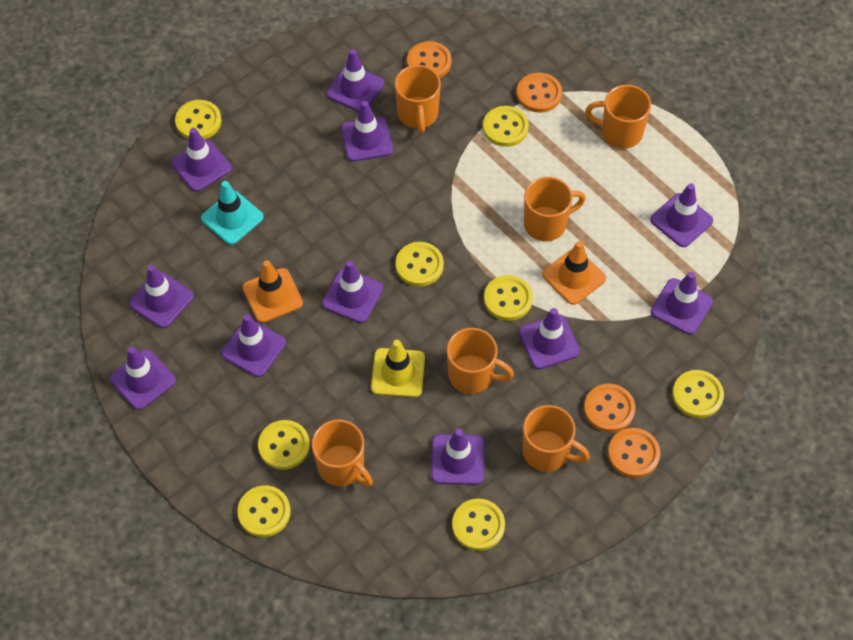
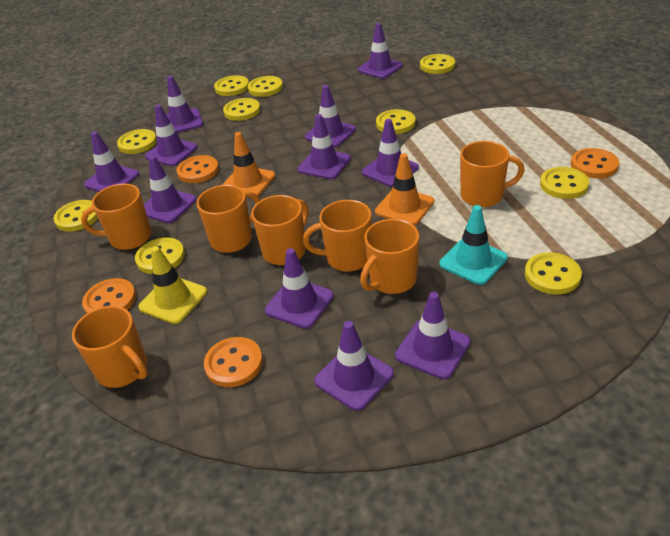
orange mug: [312,420,373,487] [395,65,441,134] [447,328,514,394] [522,405,590,472] [524,177,586,241] [585,85,651,149] = 6 -> [72,306,148,388] [81,184,152,250] [197,185,260,253] [251,195,308,265] [303,200,372,272] [360,219,419,294] [460,141,525,207] = 7
yellow button: [175,100,221,139] [237,485,291,537] [258,420,310,470] [396,242,444,286] [452,498,505,551] [483,106,529,147] [484,275,533,321] [672,370,724,418] = 8 -> [53,200,98,232] [117,129,157,154] [135,237,185,274] [214,75,249,96] [223,98,260,121] [248,76,283,97] [376,109,416,134] [420,54,455,74] [524,253,582,295] [540,167,589,199] = 10

